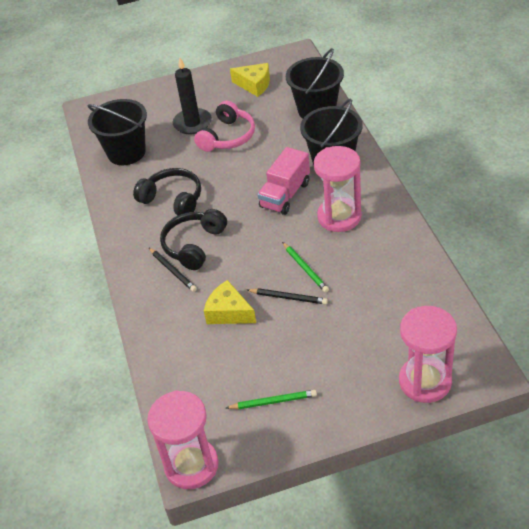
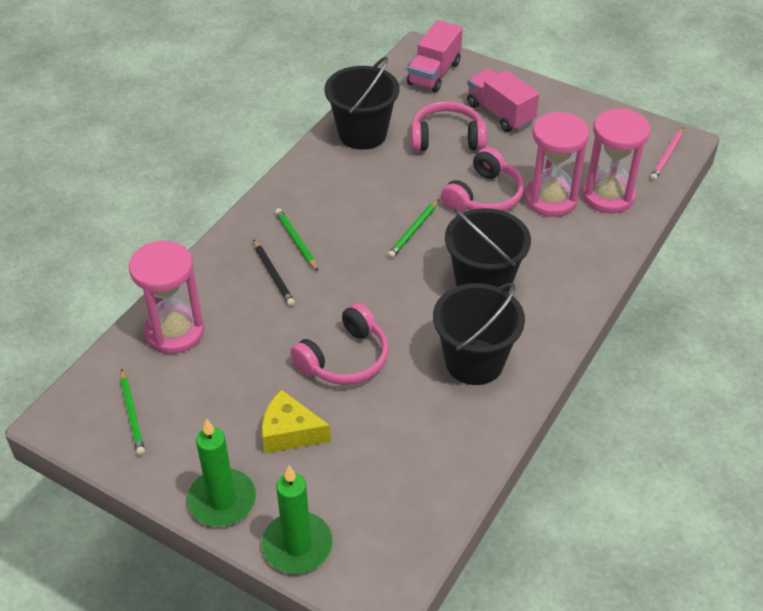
black candle: [173,58,212,134] = 1 -> none = 0
black headphones: [133,168,201,215] [160,209,227,270] = 2 -> none = 0
black pencil: [148,247,197,292] [247,288,328,305] = 2 -> [253,239,295,306] = 1
green candle: none = 0 -> [187,418,256,527] [262,466,333,574] = 2
green pencil: [226,390,317,409] [282,242,329,293] = 2 -> [120,369,145,456] [275,208,318,271] [387,199,439,258] = 3
pink headphones: [194,100,255,152] = 1 -> [290,303,389,385] [411,101,487,151] [441,147,524,212] = 3
pink pencil: none = 0 -> [650,127,684,181] = 1
pink truck: [258,147,310,215] = 1 -> [407,20,463,92] [467,69,539,132] = 2
yellow cheese: [204,280,256,324] [230,63,270,97] = 2 -> [262,390,331,453] = 1

